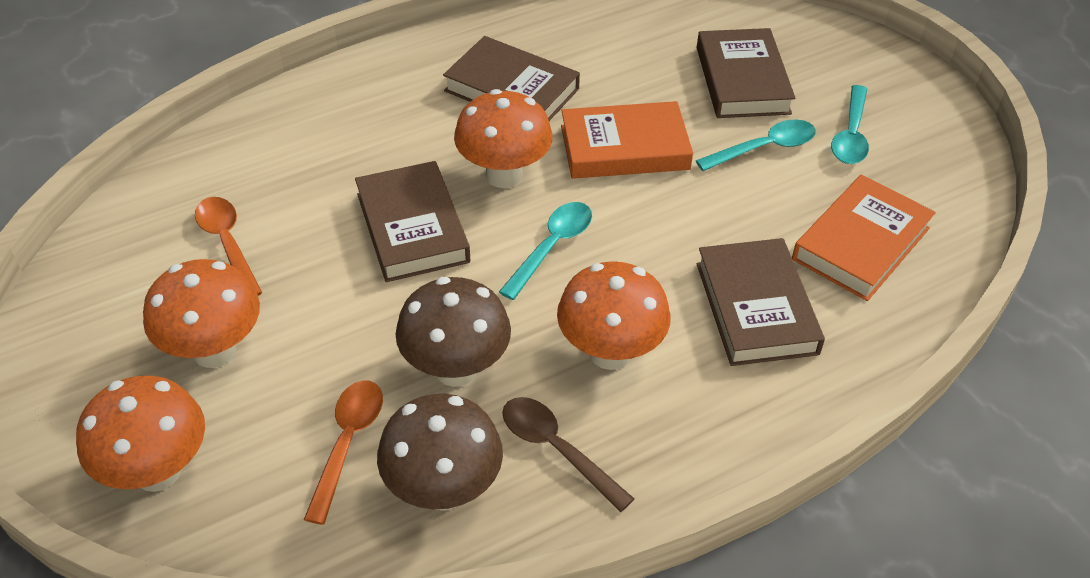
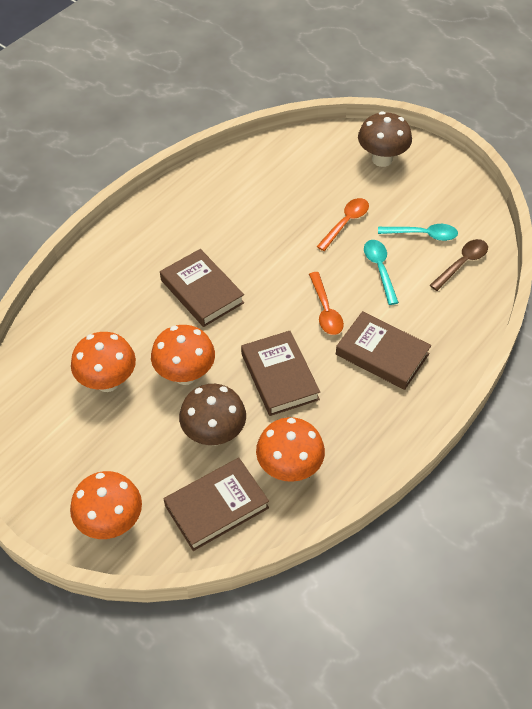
orange book: [561,101,693,179] [792,175,936,301] = 2 -> none = 0
turquoise spoon: [499,202,592,300] [696,120,816,171] [831,85,869,164] = 3 -> [364,240,399,305] [378,224,458,241] = 2

